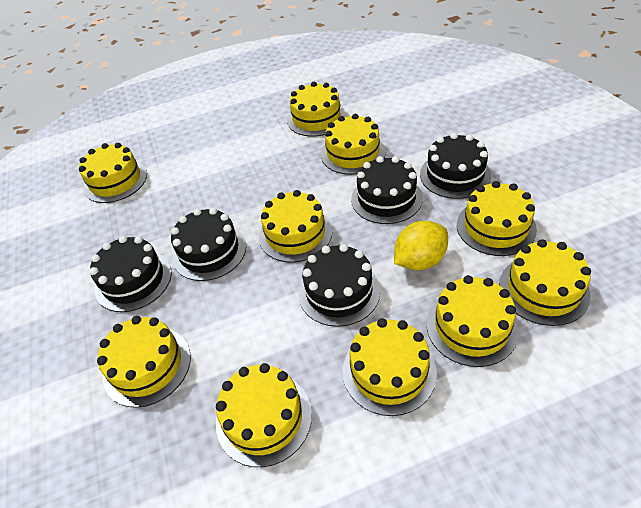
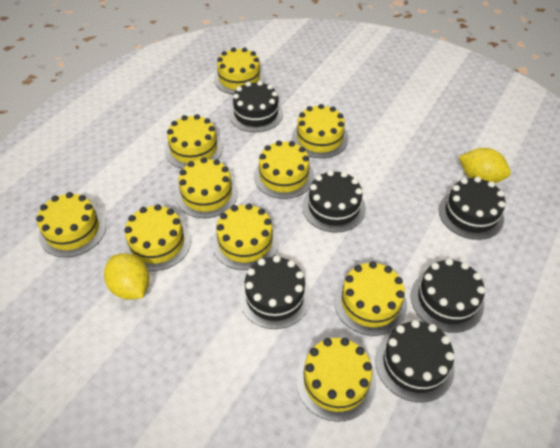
black cake: [89,236,172,312] [171,208,246,281] [299,244,381,327] [351,156,423,224] [420,133,491,199] = 5 -> [229,81,283,132] [239,255,311,329] [302,170,366,232] [375,320,455,402] [411,259,485,333] [439,177,505,240] = 6
yellow lemon: [394,221,448,270] = 1 -> [104,253,150,300] [459,148,511,183] = 2

